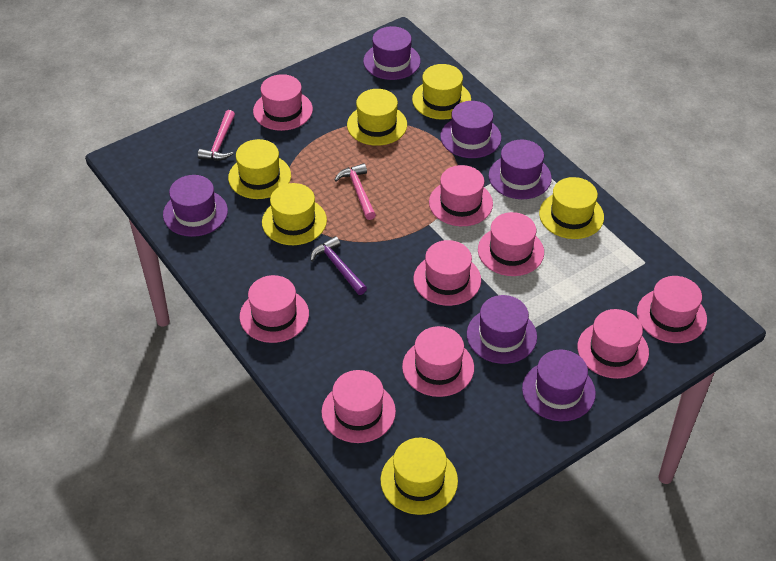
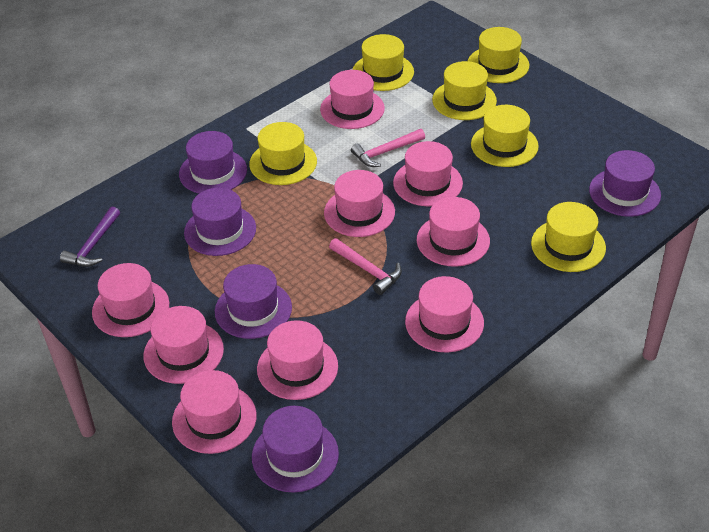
purple hat: [163,175,228,237] [363,26,421,80] [440,101,501,158] [467,295,537,364] [489,140,552,199] [522,350,596,421] = 6 -> [179,131,247,194] [184,188,256,256] [215,264,292,339] [252,406,339,493] [589,150,661,217] = 5

